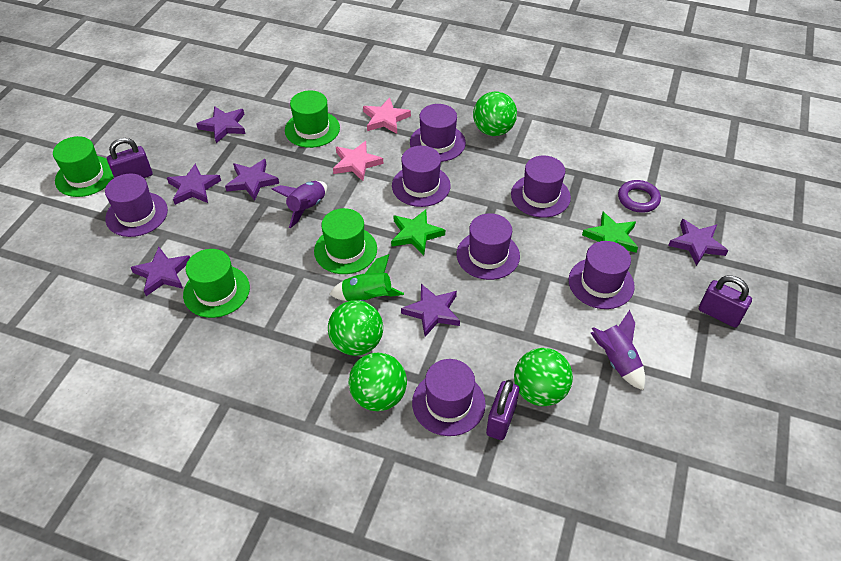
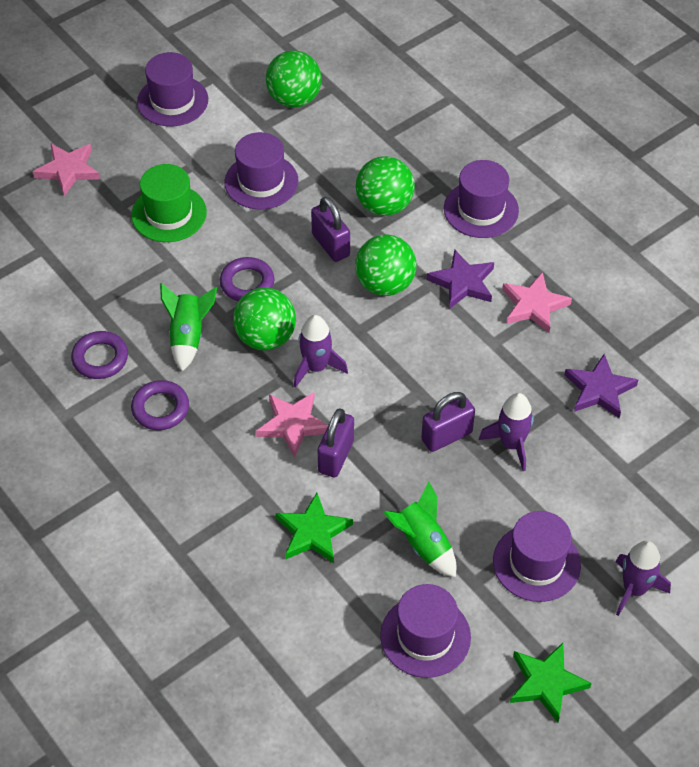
green hat: [53,136,114,197] [183,249,250,318] [285,90,340,148] [314,208,377,274] = 4 -> [131,164,207,242] = 1
green rocket: [330,254,404,301] = 1 -> [160,283,217,372] [383,481,456,577] = 2
pink star: [333,141,383,181] [363,98,411,134] = 2 -> [33,143,100,196] [256,392,328,457] [502,272,572,333] = 3
purple hat: [105,174,168,237] [392,146,451,207] [410,104,466,162] [412,359,486,436] [457,213,520,280] [511,156,571,218] [569,241,635,309] = 7 -> [137,52,208,126] [224,132,299,210] [380,584,471,678] [444,160,519,238] [493,511,581,602] = 5
purple ring: [618,180,661,213] = 1 -> [71,331,128,379] [131,380,189,430] [220,257,274,301] = 3
purple rocket: [271,181,327,228] [591,310,645,390] = 2 -> [294,315,348,388] [479,393,534,471] [616,541,671,616] = 3
purple star: [131,247,190,296] [167,164,221,205] [196,106,245,143] [225,159,279,201] [401,284,460,337] [668,219,728,266] = 6 -> [427,250,494,309] [564,354,638,418] = 2

